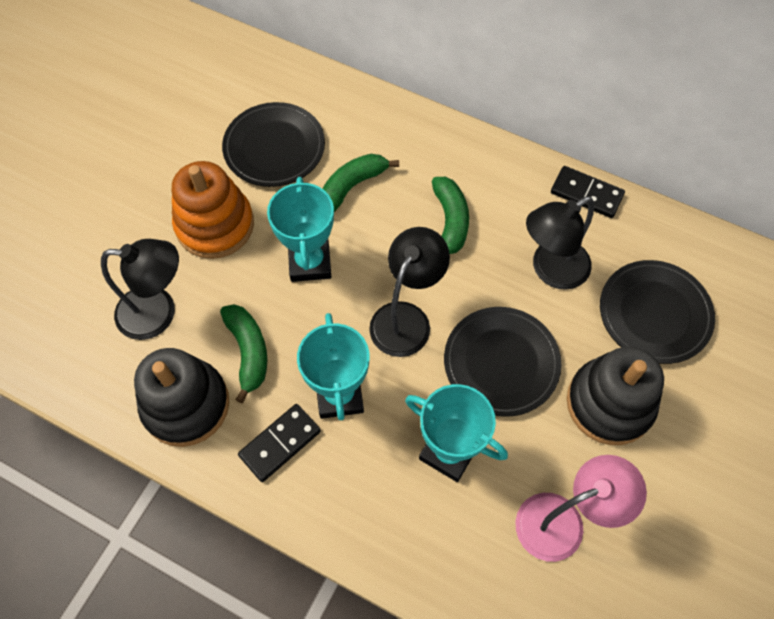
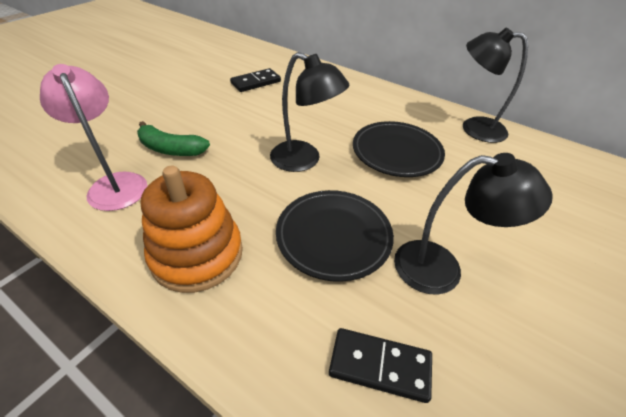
black plate: [222,102,325,187] [444,307,561,417] [600,260,715,364] = 3 -> [276,190,394,282] [353,121,445,177] = 2
black stacking toy: [134,348,229,447] [567,346,664,445] = 2 -> none = 0
green banana: [220,304,267,403] [322,154,399,212] [432,177,469,254] = 3 -> [137,121,210,156] = 1
turquoise trophy: [267,177,334,282] [297,313,370,420] [405,384,508,482] = 3 -> none = 0

